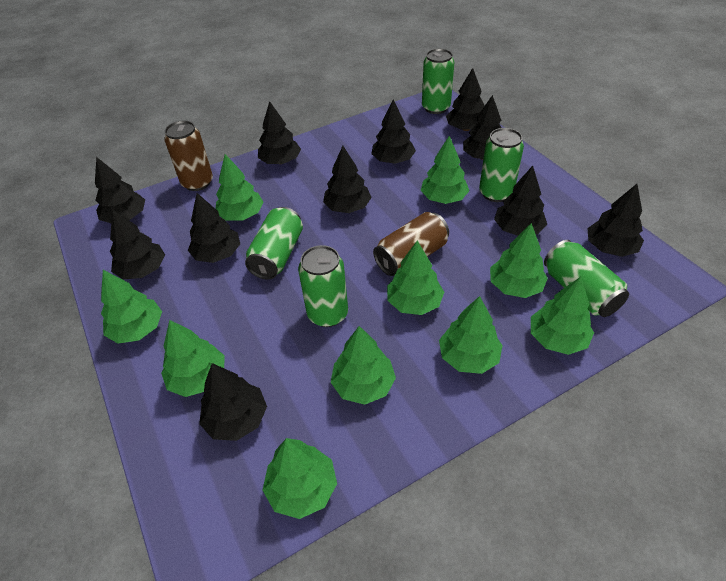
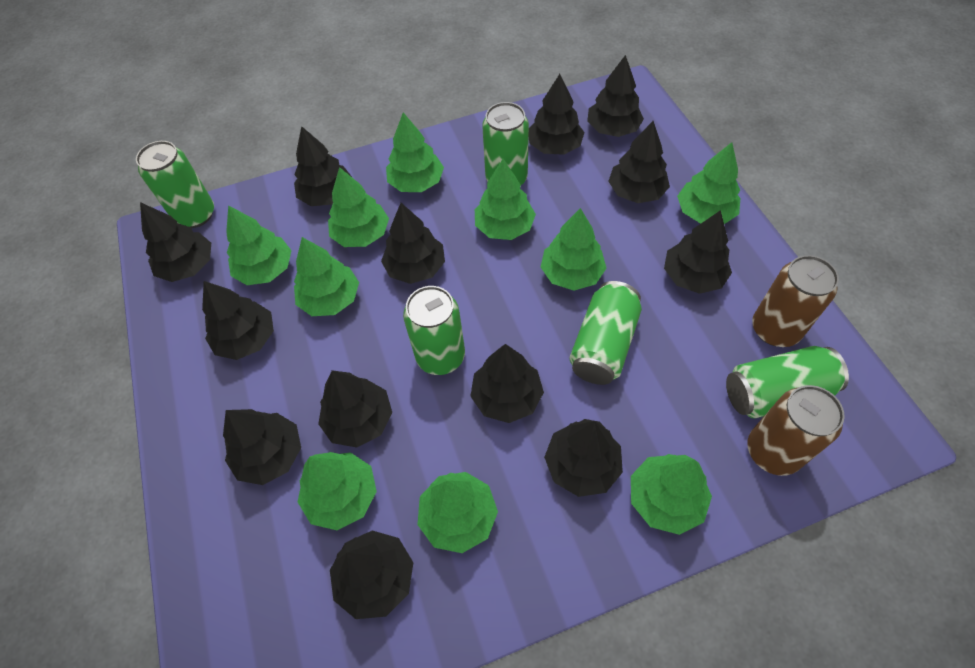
black tree: [95,157,145,223] [110,209,165,279] [188,193,240,263] [199,363,267,441] [258,101,301,164] [323,146,372,213] [371,99,416,164] [446,68,485,131] [463,95,502,160] [494,166,547,236] [588,184,644,257] = 11 -> [140,202,211,282] [202,281,274,360] [223,409,301,485] [294,126,353,206] [318,370,392,448] [330,531,413,619] [381,203,445,284] [471,344,544,423] [529,74,585,155] [544,419,623,497] [587,55,644,137] [608,121,670,203] [664,210,732,294] = 13

